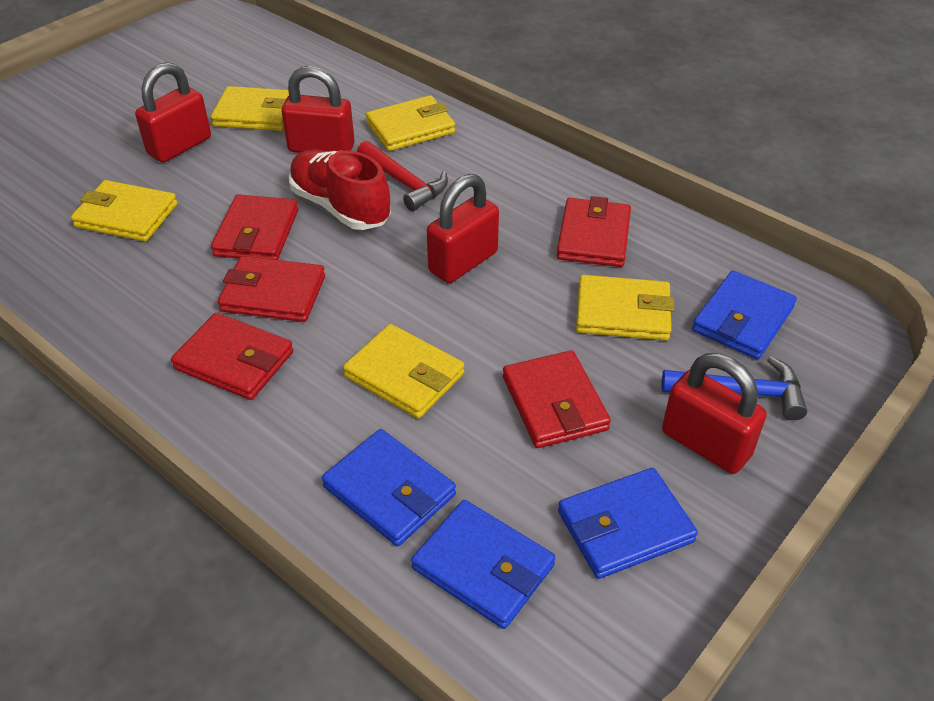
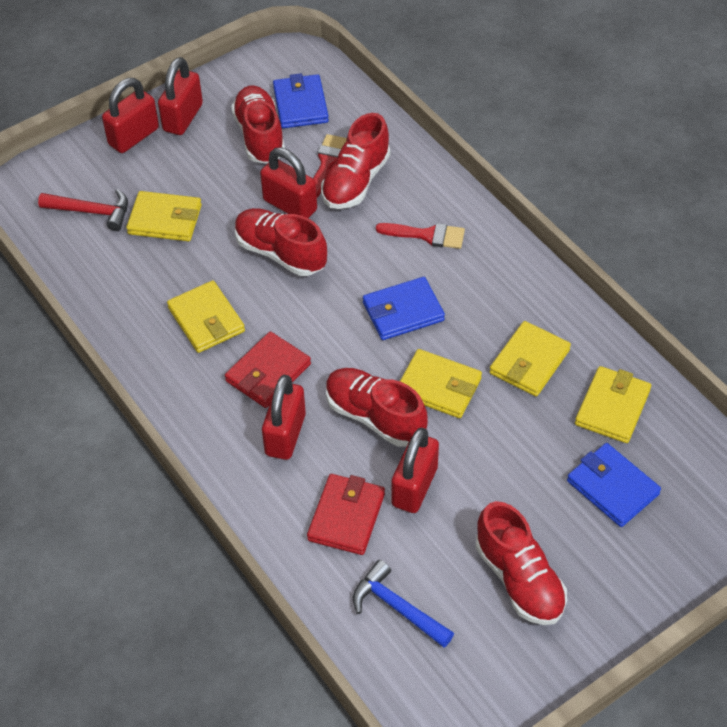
blue wallet: [322,429,456,546] [411,500,555,629] [558,468,698,579] [692,270,797,359] = 4 -> [273,73,329,128] [363,277,445,340] [567,443,661,527] = 3
red brush: none = 0 -> [313,134,347,198] [376,223,465,249] = 2
red padlock: [135,62,211,163] [282,66,355,153] [427,174,499,283] [662,353,767,474] = 4 -> [102,78,159,153] [158,57,203,135] [260,148,317,218] [262,375,306,460] [391,428,439,513] = 5
red shoe: [289,149,391,230] = 1 -> [231,86,285,164] [235,208,327,276] [321,113,390,209] [326,368,428,446] [475,501,567,625] = 5
red wallet: [171,313,293,400] [211,194,298,260] [218,256,325,322] [503,350,611,448] [557,196,631,267] = 5 -> [225,332,311,408] [307,474,385,555] = 2

